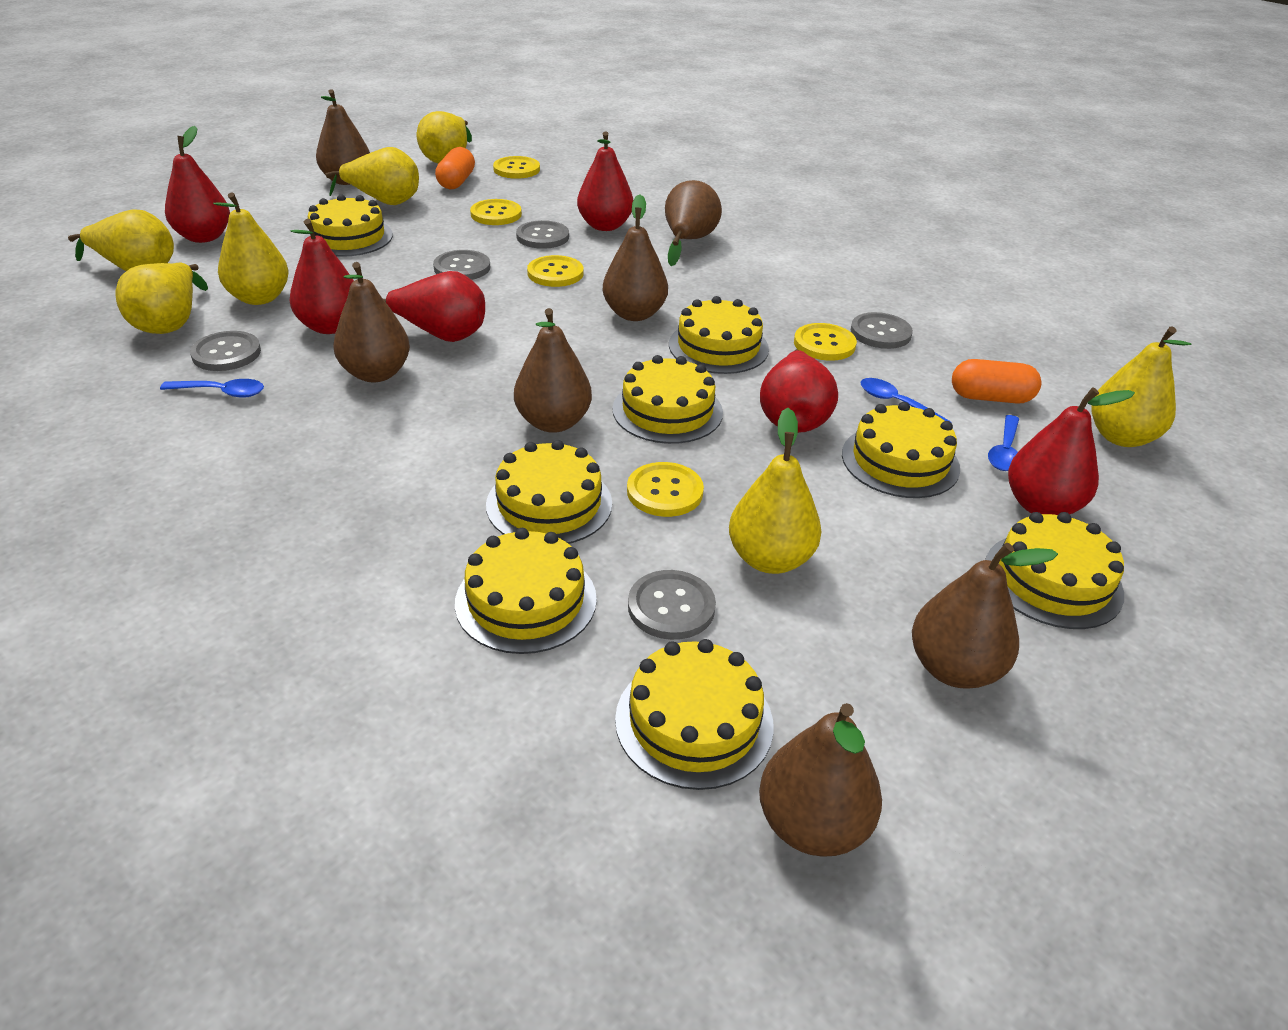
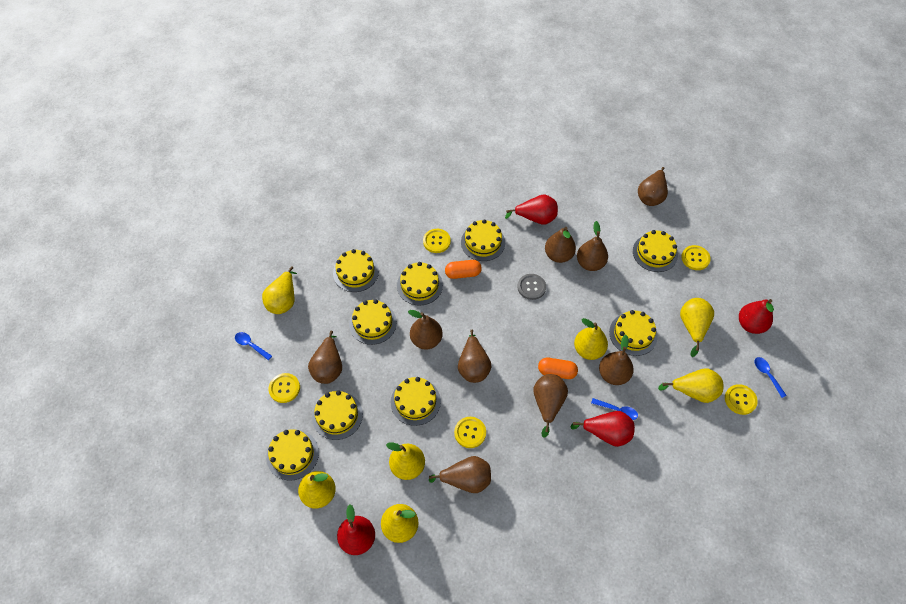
brown pear: [316,89,370,185] [333,262,410,382] [514,308,592,433] [602,194,668,321] [665,180,722,266] [759,703,882,857] [912,543,1058,688] = 7 -> [308,330,342,384] [408,310,443,350] [429,456,491,493] [458,330,492,383] [533,374,568,438] [545,227,576,263] [577,221,608,271] [599,335,634,385] [638,167,668,206] = 9
grey button: [190,331,261,371] [433,250,490,280] [516,220,569,249] [628,570,716,640] [851,312,913,349] = 5 -> [517,274,546,300] = 1
red pear: [165,126,230,243] [290,219,354,334] [383,271,485,342] [577,131,633,231] [760,349,838,433] [1008,387,1135,515] = 6 -> [337,505,375,555] [505,195,558,225] [571,411,635,447] [739,299,774,334] = 4
yellow cake: [304,194,393,257] [455,528,597,654] [486,440,612,544] [613,355,723,444] [615,639,774,790] [669,296,769,374] [842,402,960,498] [985,512,1124,629] = 8 -> [266,429,319,481] [312,390,363,440] [333,249,379,292] [349,299,397,345] [391,377,441,426] [397,262,443,306] [461,219,505,261] [609,310,658,356] [633,230,678,272] = 9

